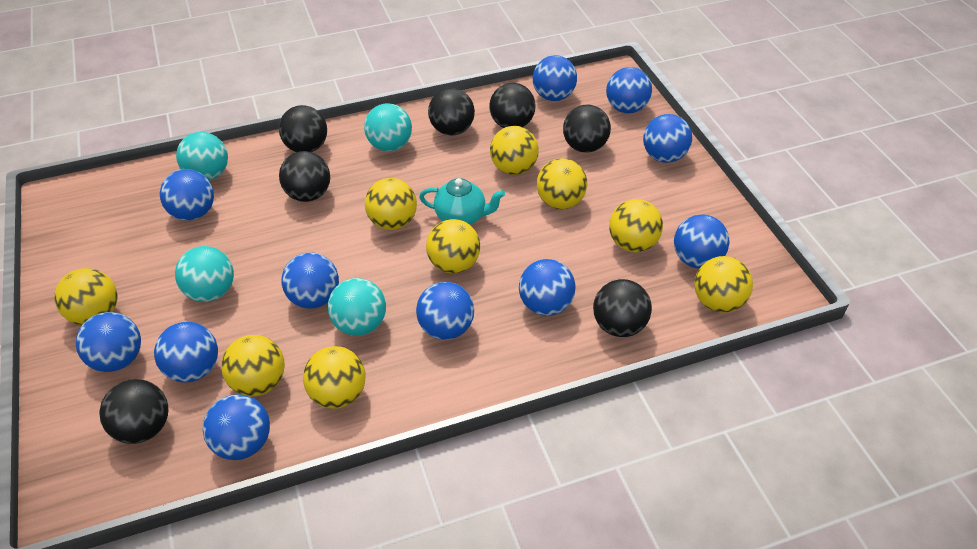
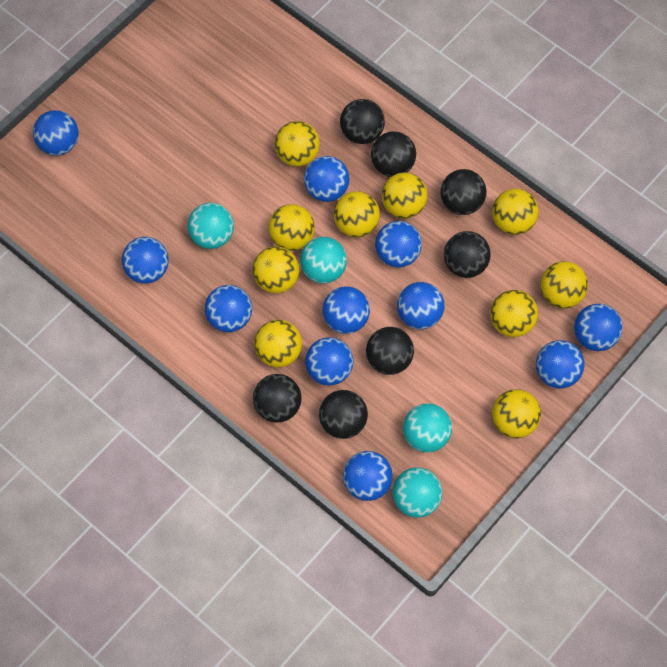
turquoise teapot: [419,178,505,225] = 1 -> none = 0
yellow ball: [54,268,117,325] [221,335,285,396] [303,346,366,409] [365,178,417,230] [426,219,480,273] [490,126,539,175] [537,158,587,209] [609,199,663,252] [694,256,753,313] = 9 -> [253,246,299,293] [254,320,302,367] [268,204,315,251] [275,121,320,167] [334,191,380,237] [382,172,428,219] [490,290,538,337] [492,189,539,235] [492,389,541,438] [540,261,588,308] = 10

